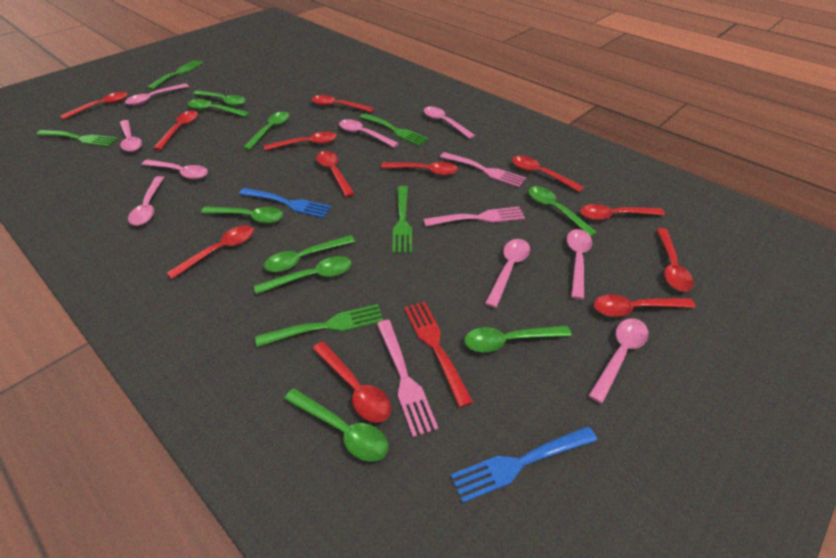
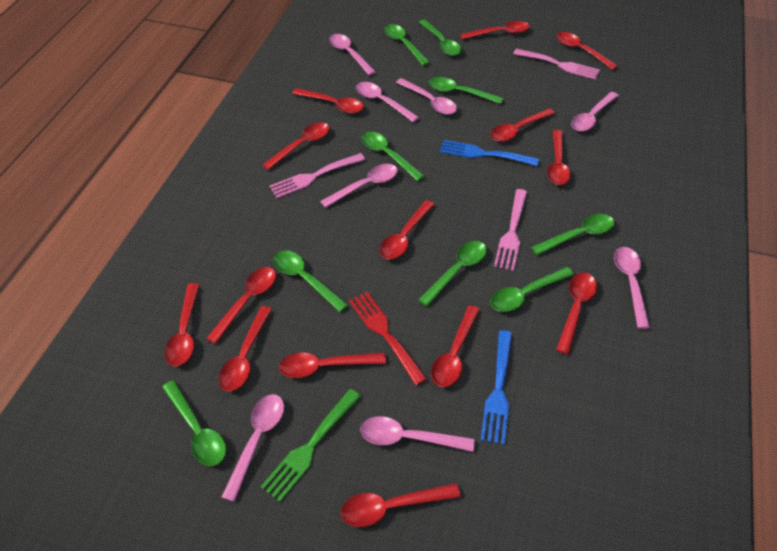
green fork: [36,130,118,147] [147,60,203,90] [255,304,383,347] [360,113,428,146] [392,186,412,253] = 5 -> [261,389,361,502] = 1
pink spoon: [120,120,142,152] [125,83,189,105] [128,176,164,226] [142,159,208,179] [339,119,399,147] [424,107,475,139] [485,239,530,308] [567,229,592,300] [588,318,649,404] = 9 -> [222,394,284,502] [320,164,398,208] [329,34,376,76] [356,82,419,122] [360,416,474,452] [396,78,457,115] [571,92,619,132] [614,247,650,329] = 8
red spoon: [60,92,128,120] [153,111,198,150] [167,225,254,279] [264,132,337,150] [312,95,374,112] [312,341,391,423] [316,151,355,197] [381,162,458,176] [512,156,584,192] [580,204,665,220] [594,295,695,317] [656,228,694,291] = 12 -> [164,283,200,366] [206,267,276,344] [219,306,272,391] [262,122,330,170] [279,353,386,378] [292,88,364,113] [341,483,461,527] [379,200,435,259] [431,305,480,387] [460,21,530,40] [490,108,555,142] [547,130,571,185] [556,32,618,70] [556,273,597,354] = 14

